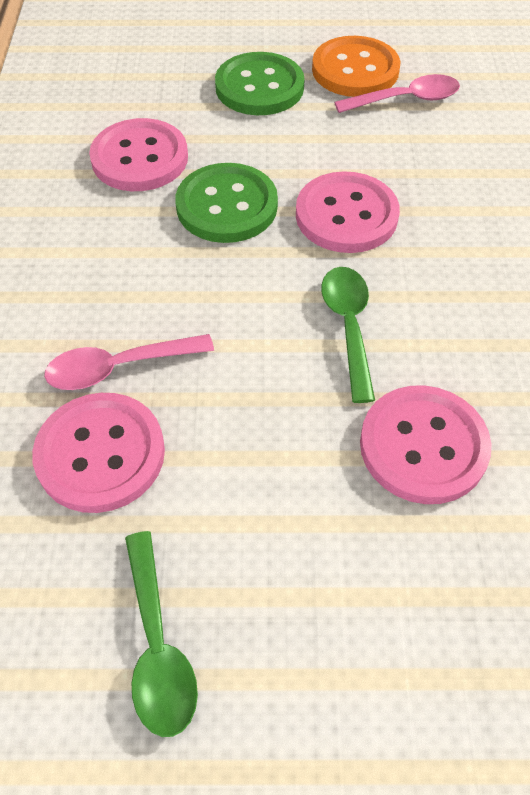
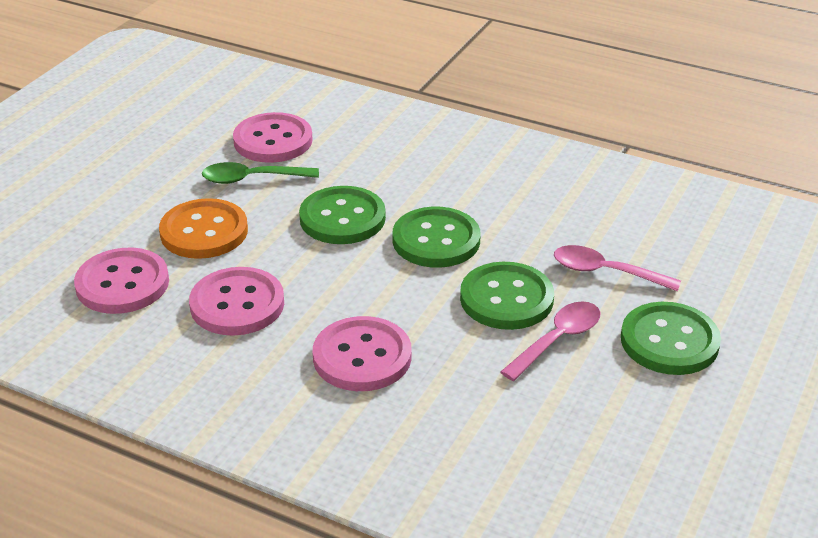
green button: [175,163,278,243] [215,52,305,115] = 2 -> [299,186,386,244] [392,207,480,268] [460,262,554,330] [621,302,721,375] = 4
green spoon: [125,531,198,737] [321,267,375,403] = 2 -> [202,162,319,184] = 1

